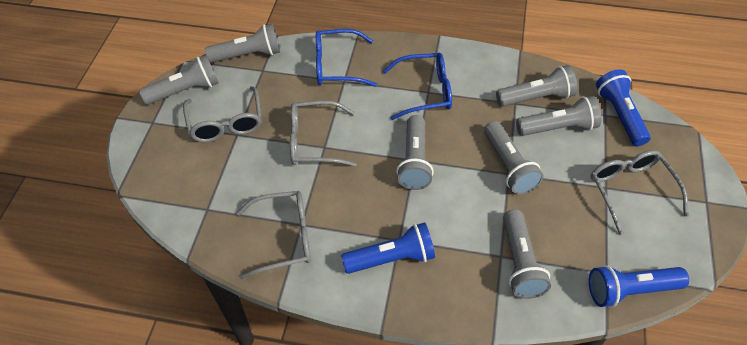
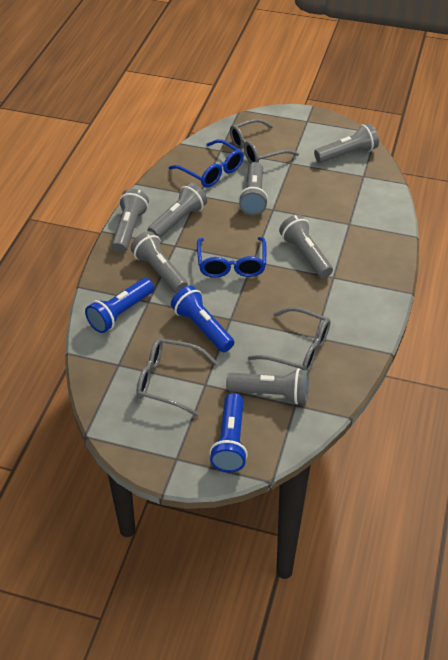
grey glasses: [183,86,262,142] [236,191,311,279] [290,100,357,167] [591,150,688,235] = 4 -> [136,338,218,416] [230,119,299,164] [248,307,330,372] = 3

